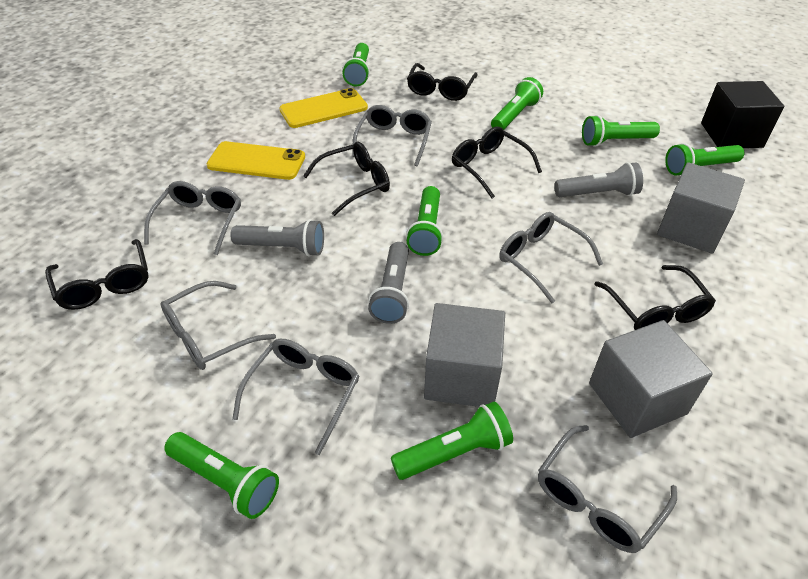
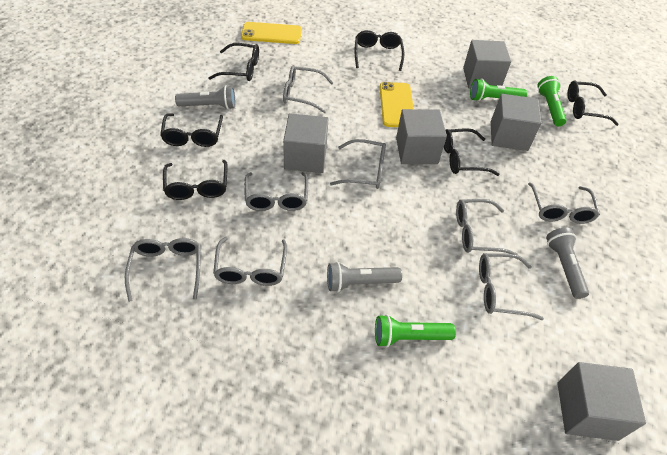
black cube: [701,81,784,148] = 1 -> none = 0
black glasses: [45,239,149,310] [303,142,390,216] [407,63,478,101] [452,127,542,198] [594,265,716,330] = 5 -> [160,113,223,147] [163,160,227,200] [208,43,259,81] [354,30,405,71] [444,128,500,176] [567,81,619,126] = 6
green flashlight: [164,432,279,519] [342,43,370,86] [391,402,513,480] [406,186,443,256] [491,77,543,130] [582,115,660,147] [665,143,744,176] = 7 -> [375,314,456,347] [470,78,527,101] [538,76,566,126] = 3
grey cube: [424,303,505,407] [589,320,713,438] [657,162,745,254] = 3 -> [283,113,329,173] [396,109,447,164] [463,40,511,88] [491,94,541,151] [557,362,646,441] = 5
grey glasses: [144,181,241,255] [161,281,276,370] [232,339,360,455] [352,105,432,166] [499,212,603,303] [538,425,677,553] = 6 -> [125,238,201,302] [213,237,287,286] [244,172,308,211] [283,65,334,113] [330,139,386,189] [456,199,518,255] [479,253,544,320] [528,182,600,224] = 8

